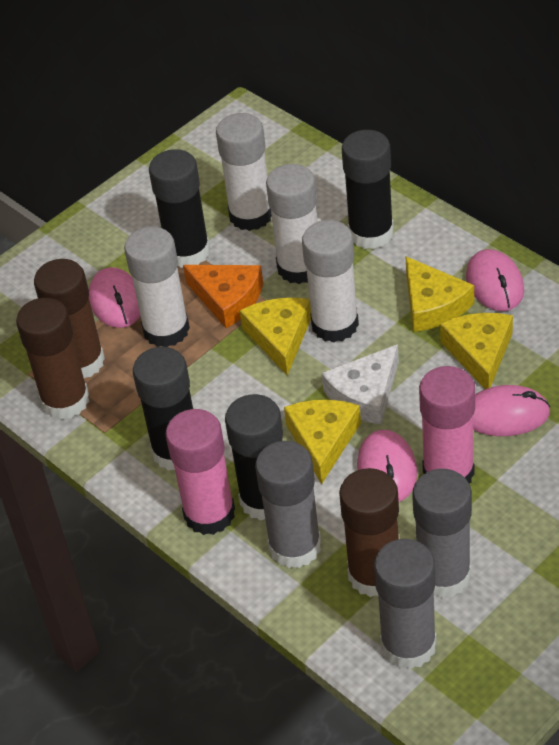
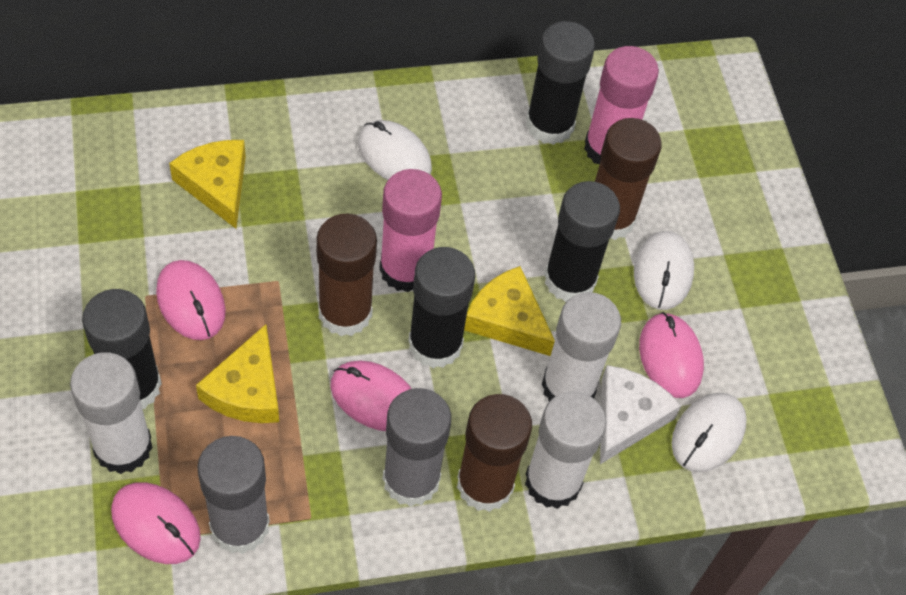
grey glue stick: [255,441,321,568] [374,539,437,669] [412,469,472,598] = 3 -> [197,436,270,554] [383,388,451,507] = 2
orange cheese: [183,265,263,328] = 1 -> none = 0
white glue stick: [124,227,190,347] [216,113,272,231] [266,164,317,284] [302,220,359,343] = 4 -> [70,352,153,474] [525,391,606,509] [541,292,621,401] = 3
white mouse: none = 0 -> [358,120,432,180] [634,231,694,310] [672,393,747,472] = 3
yellow cheese: [240,298,311,375] [284,400,361,484] [406,257,474,332] [440,313,513,389] = 4 -> [169,140,246,229] [196,324,279,423] [464,266,555,356] = 3

